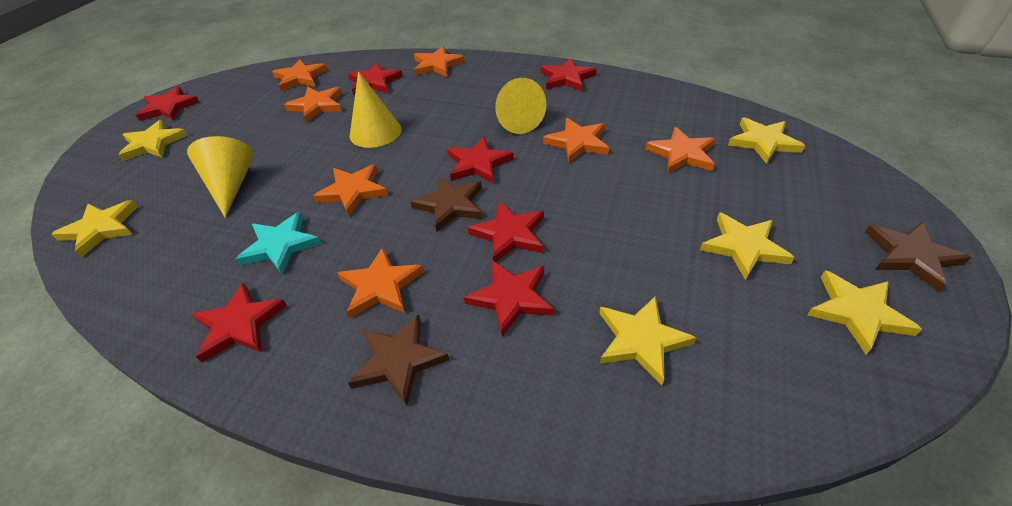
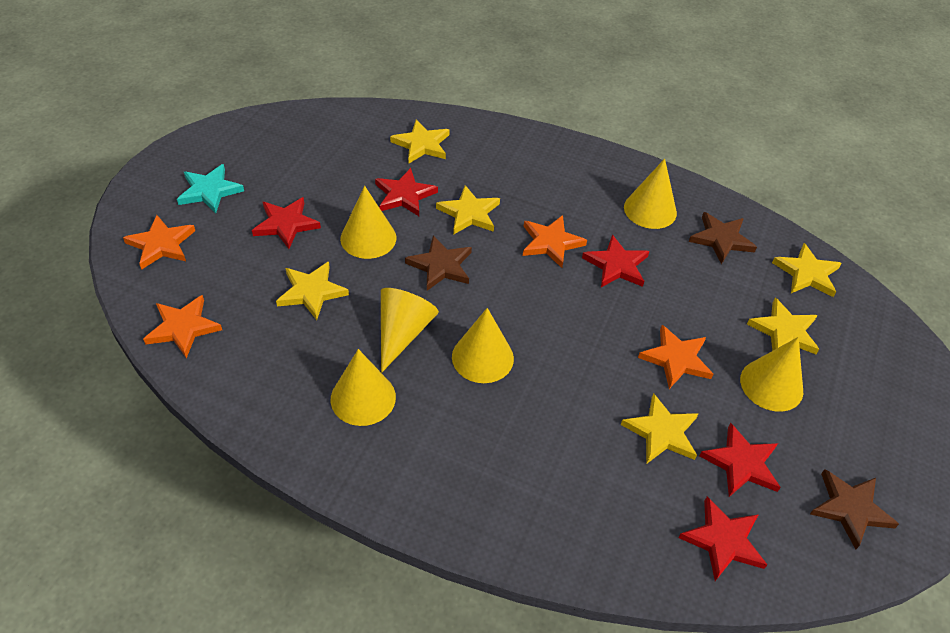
orange star: [272,59,327,91] [284,87,342,123] [313,164,388,216] [338,247,424,318] [414,46,465,77] [543,118,609,163] [645,127,715,173] = 7 -> [123,215,195,270] [143,295,222,358] [523,215,587,268] [638,325,713,389] = 4
red star: [136,86,200,121] [192,283,287,363] [348,62,403,95] [447,137,514,184] [464,260,554,336] [468,201,544,262] [541,58,597,91] = 7 -> [252,197,321,249] [375,168,438,216] [582,235,649,287] [679,497,767,581] [699,423,781,497] = 5
yellow cone: [187,136,254,218] [350,71,402,148] [495,78,546,134] = 3 -> [331,349,396,426] [340,186,397,259] [381,288,439,373] [452,308,514,383] [624,158,677,229] [740,337,803,412] = 6

